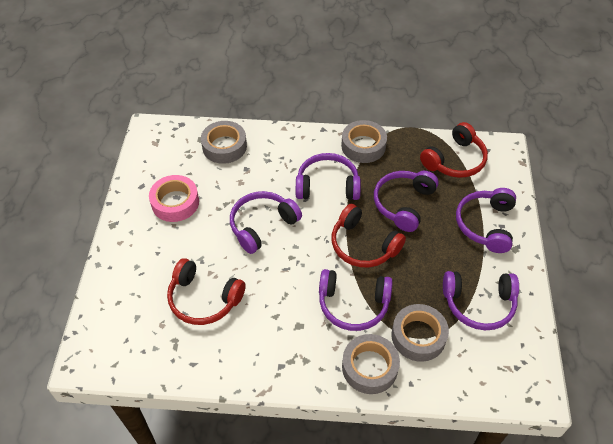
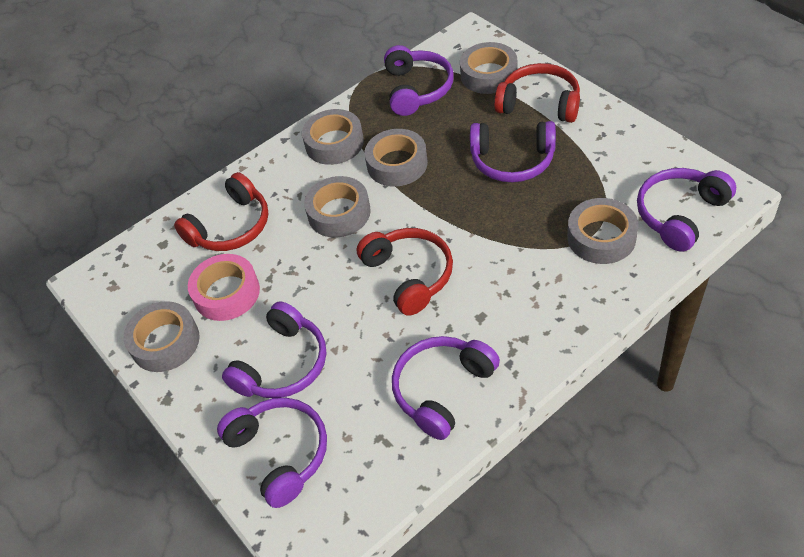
grey tape: [201,121,247,164] [341,120,387,163] [342,334,400,394] [391,304,449,362] = 4 -> [124,301,200,372] [302,109,364,165] [304,176,371,237] [364,129,428,187] [460,42,517,94] [567,198,639,264] = 6

